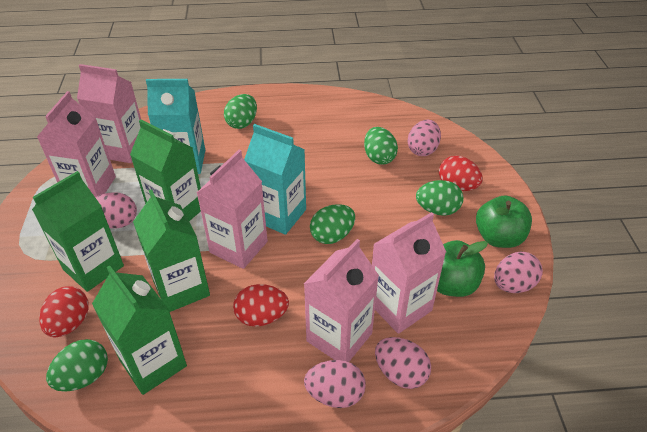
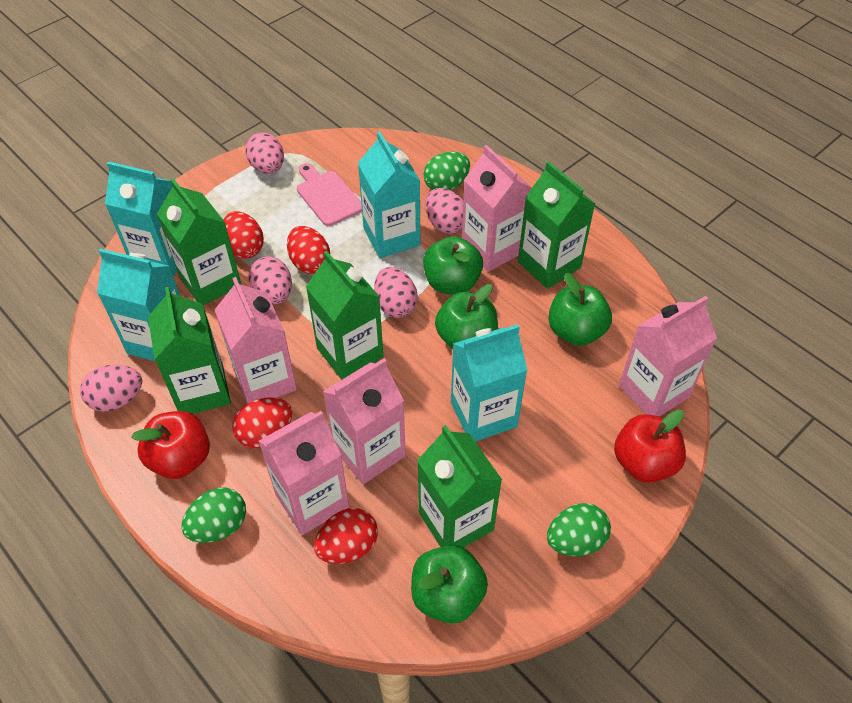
green apple: [437,240,488,297] [476,195,532,248] = 2 -> [411,545,488,623] [423,236,483,294] [435,284,498,349] [548,273,612,346] = 4
green carton: [32,171,124,292] [92,265,187,395] [130,119,201,221] [133,189,210,312] = 4 -> [148,287,231,414] [157,178,242,305] [306,251,383,380] [417,425,502,548] [518,161,595,289] = 5
green egg: [46,339,108,392] [224,94,257,129] [310,204,355,244] [364,127,398,165] [416,180,464,216] = 5 -> [181,487,246,543] [424,152,470,191] [547,503,611,556] = 3
pink cutting board: none = 0 -> [297,163,362,226] = 1
red apple: none = 0 -> [131,411,210,479] [614,410,686,483] = 2
red egg: [39,286,89,338] [233,284,289,327] [439,156,483,191] = 3 -> [224,211,264,259] [233,398,292,448] [287,226,330,274] [314,508,378,564] = 4
turquoise carton: [146,79,205,174] [244,124,306,235] = 2 -> [97,249,180,362] [105,161,177,277] [358,131,420,258] [451,324,527,442] = 4

